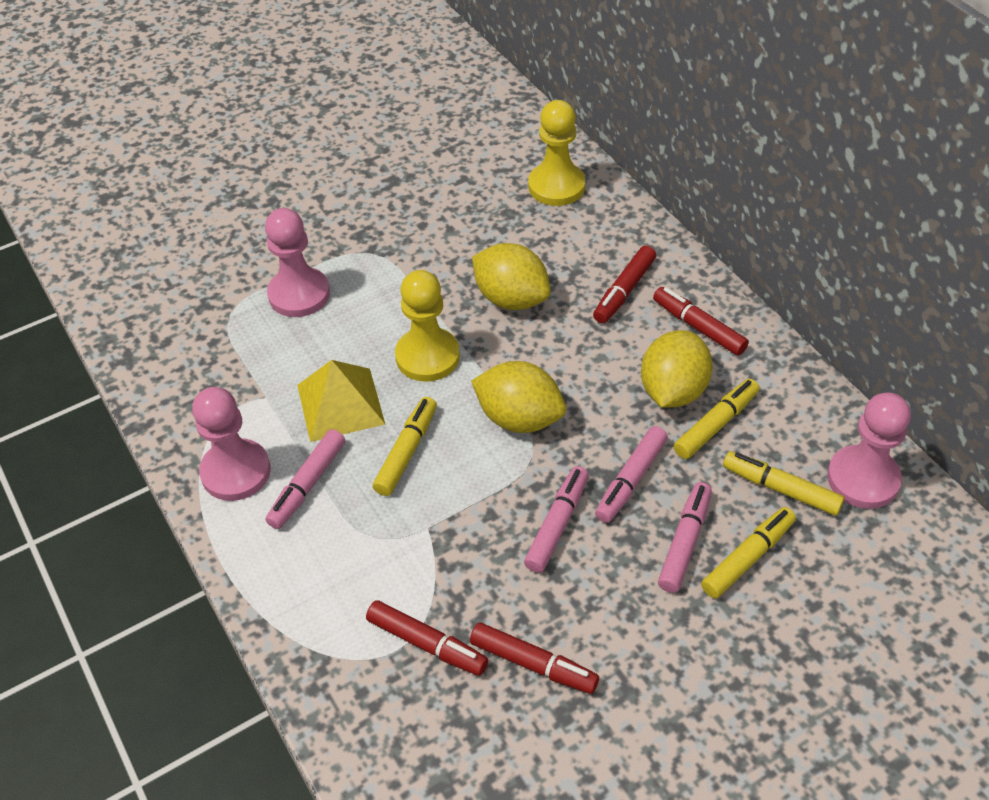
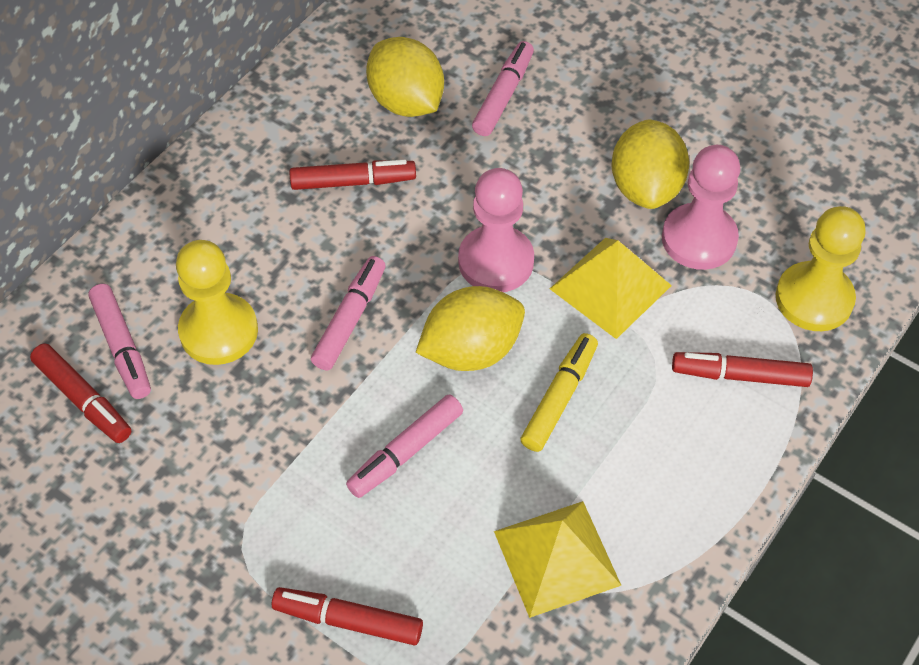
pink pawn: [192,387,271,501] [265,208,330,317] [827,393,911,509] = 3 -> [458,168,534,292] [662,145,740,270] = 2
yellow marker: [373,397,437,496] [674,379,759,459] [701,507,796,599] [723,451,845,516] = 4 -> [520,333,598,452] = 1
yellow pyramid: [297,360,385,442] = 1 -> [494,501,622,618] [550,238,672,339] = 2

